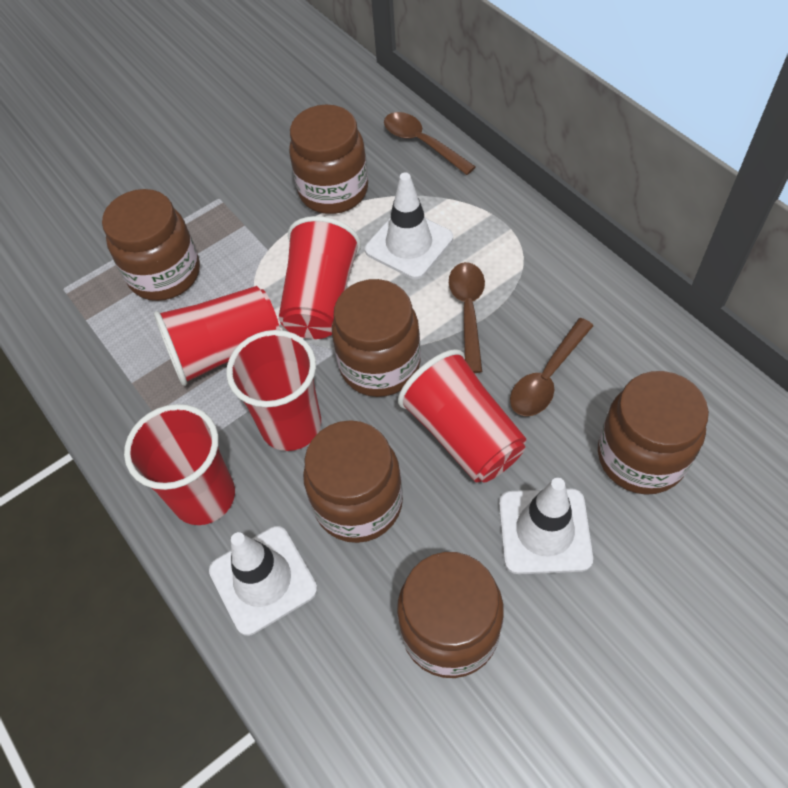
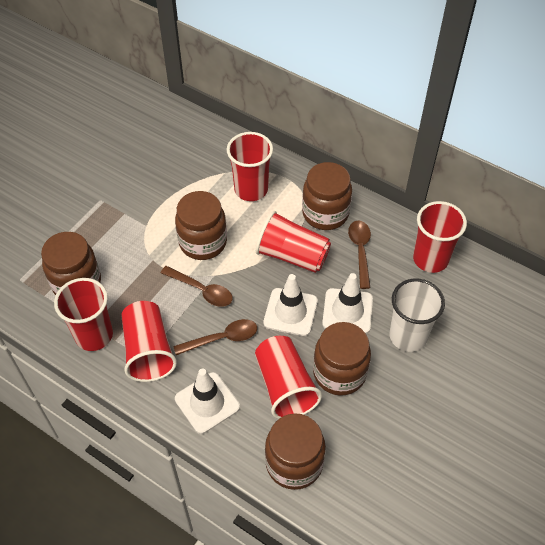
brown jar: [102,189,200,301] [289,105,368,214] [303,420,403,543] [332,279,421,397] [397,552,504,678] [598,371,709,495] = 6 -> [41,232,101,295] [175,191,227,260] [265,413,326,490] [302,162,352,230] [313,322,371,396] = 5
red cup: [124,404,235,525] [154,286,280,386] [226,330,321,451] [279,216,361,339] [398,349,526,482] = 5 -> [54,278,113,351] [121,301,177,382] [227,132,273,201] [255,336,322,419] [256,211,331,273] [413,201,467,273] = 6
white cup: none = 0 -> [389,278,445,352] = 1

